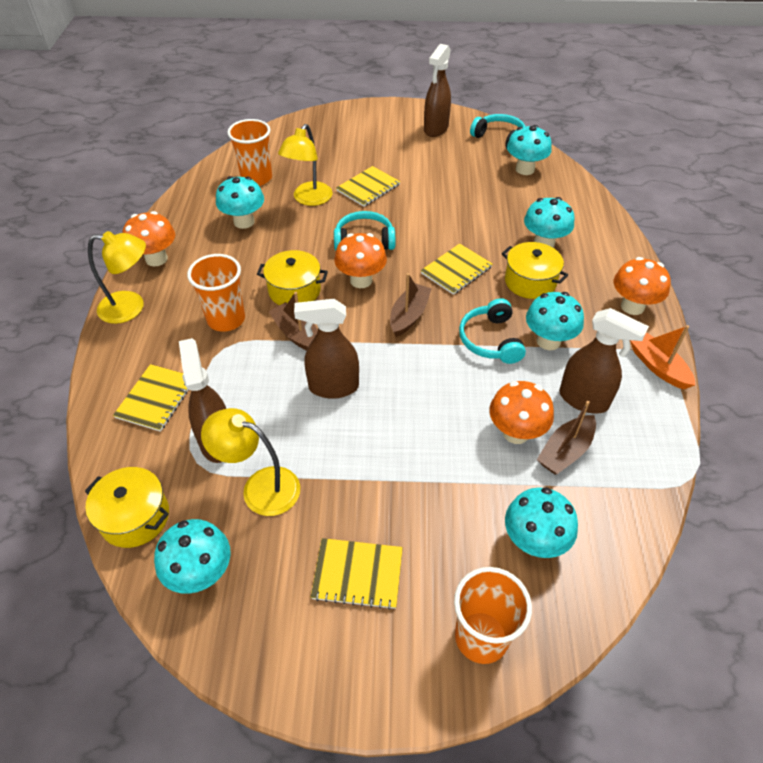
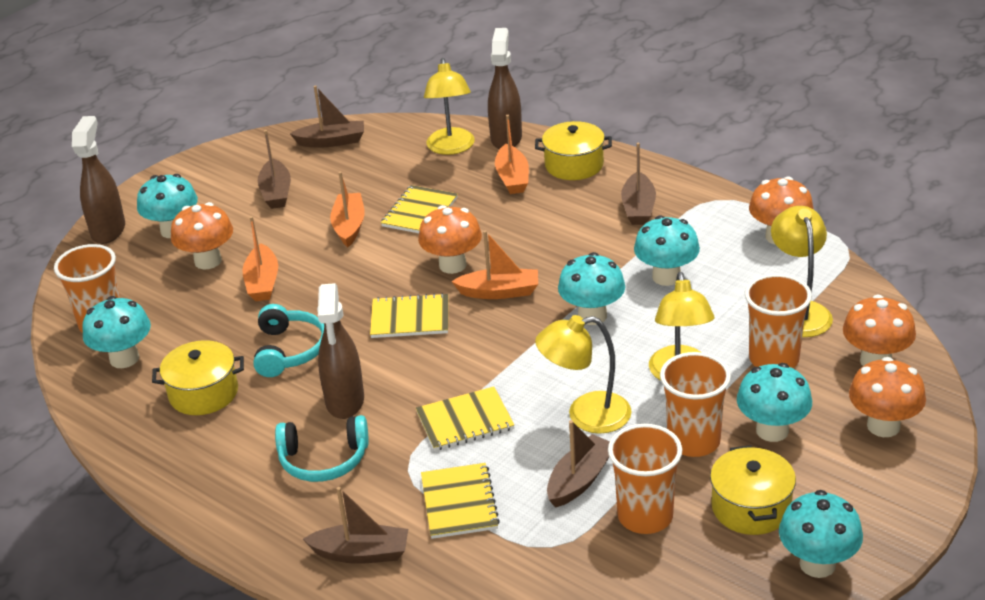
brown boat: [268,292,318,351] [390,273,432,337] [537,401,596,474] = 3 -> [258,130,291,209] [290,85,364,148] [303,487,408,564] [547,420,610,508] [621,143,656,225] = 5
brown spray bottle: [179,338,226,463] [294,299,359,399] [424,44,451,137] [559,308,649,413] = 4 -> [72,116,125,244] [317,283,364,419] [488,28,522,149] = 3
orange boat: [630,325,695,389] = 1 -> [242,216,278,301] [330,172,365,247] [451,230,538,299] [495,115,529,194] = 4
orange cup: [187,254,245,332] [227,119,272,186] [454,567,532,664] = 3 -> [54,244,120,333] [608,424,682,534] [660,352,731,457] [745,274,812,368] = 4
orange mushroom: [123,211,175,266] [334,233,387,288] [489,381,554,444] [614,257,671,315] = 4 -> [171,202,233,269] [418,205,482,274] [749,176,814,245] [843,295,916,366] [849,357,926,437] = 5
turquoise headphones: [334,211,395,251] [459,298,526,364] [470,114,525,148] = 3 -> [253,304,324,377] [275,415,369,482] = 2
yellow lamp: [88,231,146,324] [201,408,300,516] [278,124,333,206] = 3 -> [424,58,475,155] [535,315,631,434] [649,272,714,381] [771,206,833,337] = 4

